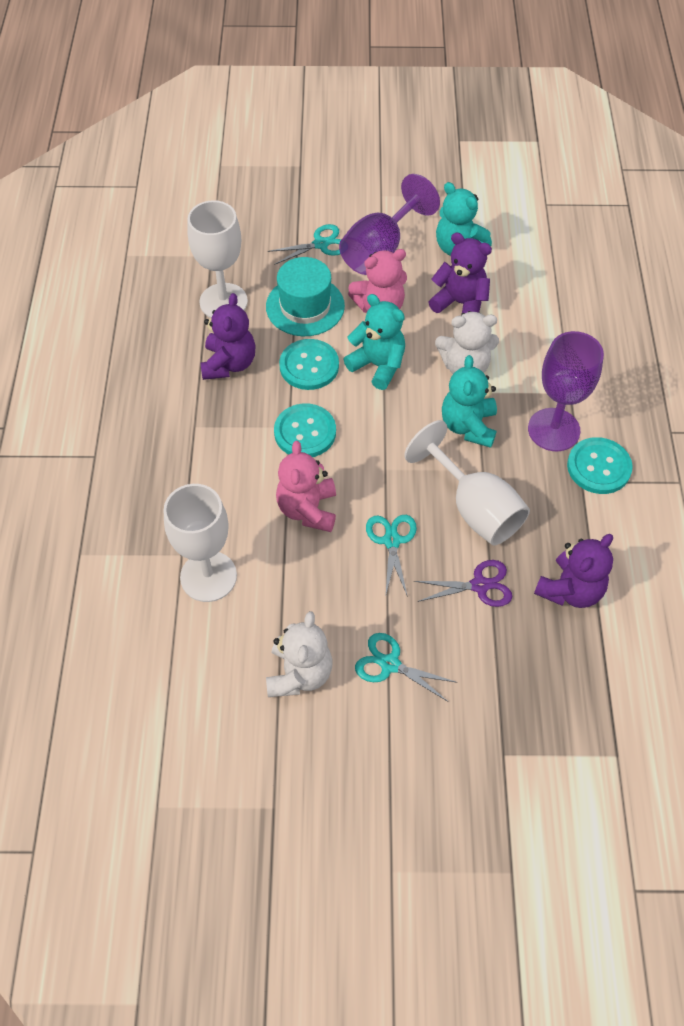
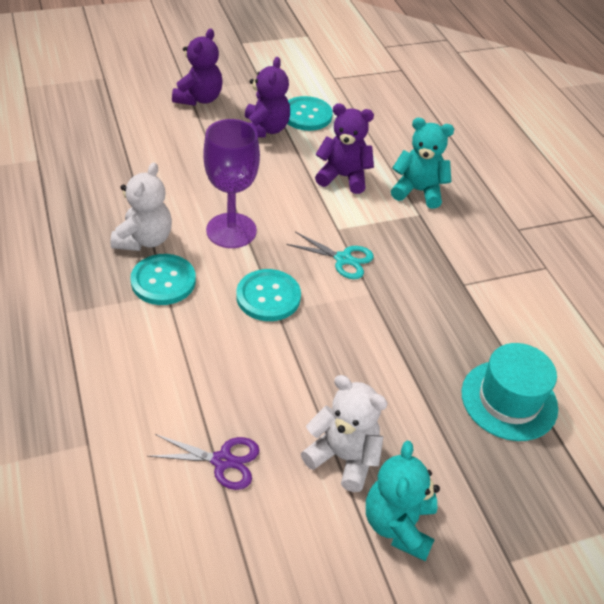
pink teddy bear: [276,441,336,532] [348,249,407,313] = 2 -> none = 0
purple goblet: [339,174,440,275] [528,331,604,451] = 2 -> [203,119,260,248] = 1
turquoise scissors: [268,224,341,265] [355,633,458,701] [366,515,417,597] = 3 -> [286,232,374,279] = 1
turquoise teddy bear: [344,294,405,390] [436,182,492,256] [442,355,497,448] = 3 -> [366,441,440,561] [391,118,454,209] = 2
white goblet: [164,484,237,602] [187,200,248,318] [404,420,530,546] = 3 -> none = 0

